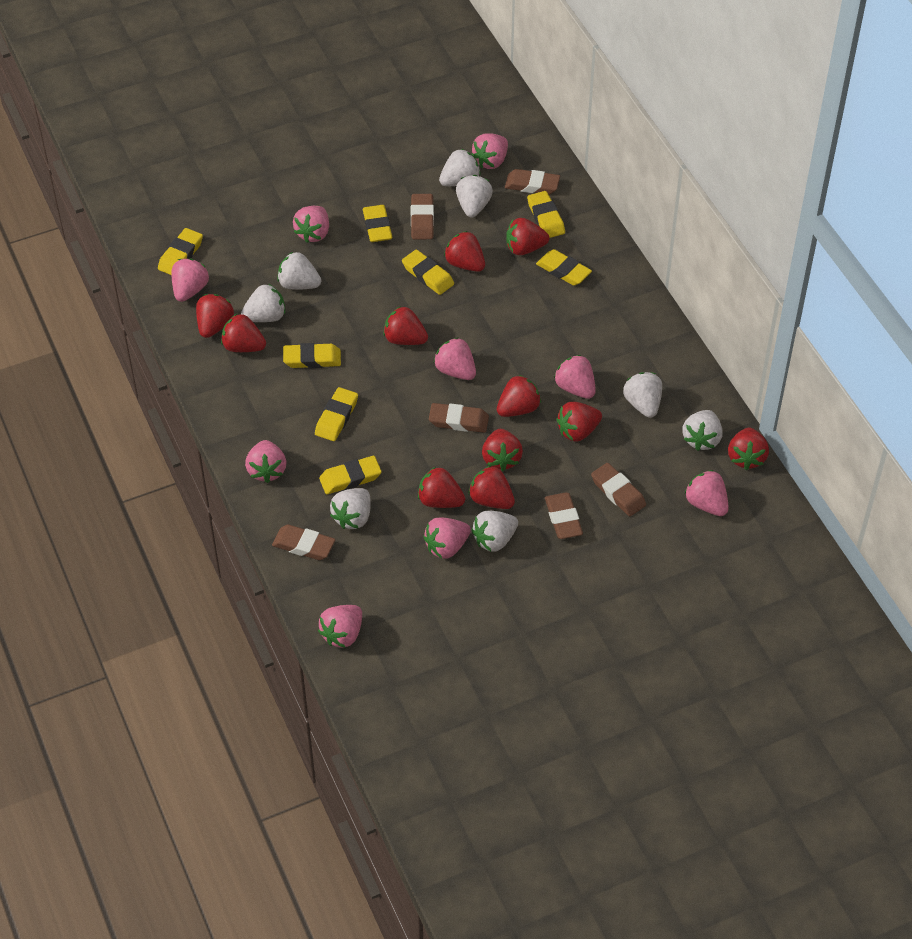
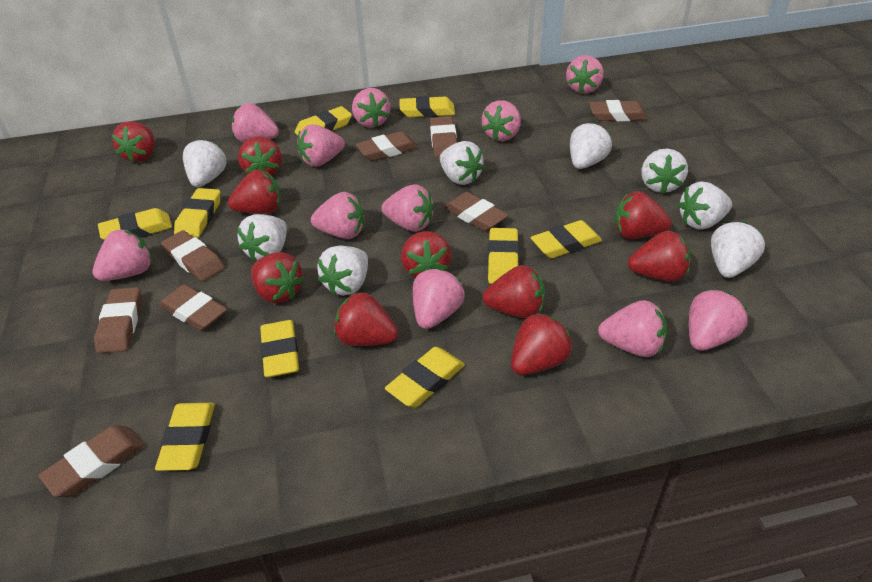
brown eraser: [272,524,336,560] [411,194,434,240] [429,403,489,433] [505,169,560,195] [545,492,583,539] [591,463,646,516] = 6 -> [38,425,144,497] [94,287,142,353] [159,284,227,331] [161,230,224,282] [356,131,418,161] [430,116,457,157] [444,192,509,231] [589,100,647,122] = 8
pink strawberry: [172,259,209,302] [245,440,286,483] [293,206,329,243] [318,605,362,648] [423,518,471,559] [434,337,476,380] [472,133,508,169] [554,355,596,399] [685,470,729,516] = 9 -> [92,229,152,281] [232,103,279,143] [297,124,345,167] [311,192,364,239] [352,88,390,128] [381,184,434,232] [413,268,465,329] [482,100,521,141] [566,55,604,94] [598,300,667,357] [689,289,748,351] = 11
red strawberry: [196,294,234,338] [221,314,266,352] [383,306,428,345] [418,467,465,508] [444,231,485,272] [468,465,515,509] [482,429,523,471] [497,375,541,417] [506,218,550,255] [556,402,602,441] [728,428,769,470] = 11 -> [112,121,155,163] [228,170,281,214] [238,137,282,176] [251,252,305,303] [334,292,398,346] [401,231,452,278] [483,265,545,318] [511,313,572,375] [615,191,672,239] [628,231,691,282] = 10
yellow eraser: [158,228,203,275] [283,343,341,368] [315,387,358,441] [319,456,382,494] [363,205,392,242] [402,249,454,295] [527,191,565,238] [536,249,592,286] = 8 -> [98,208,172,240] [155,403,215,471] [174,188,220,238] [260,320,299,377] [295,106,352,135] [385,347,465,408] [400,96,455,117] [488,228,519,284] [530,220,602,258] = 9

